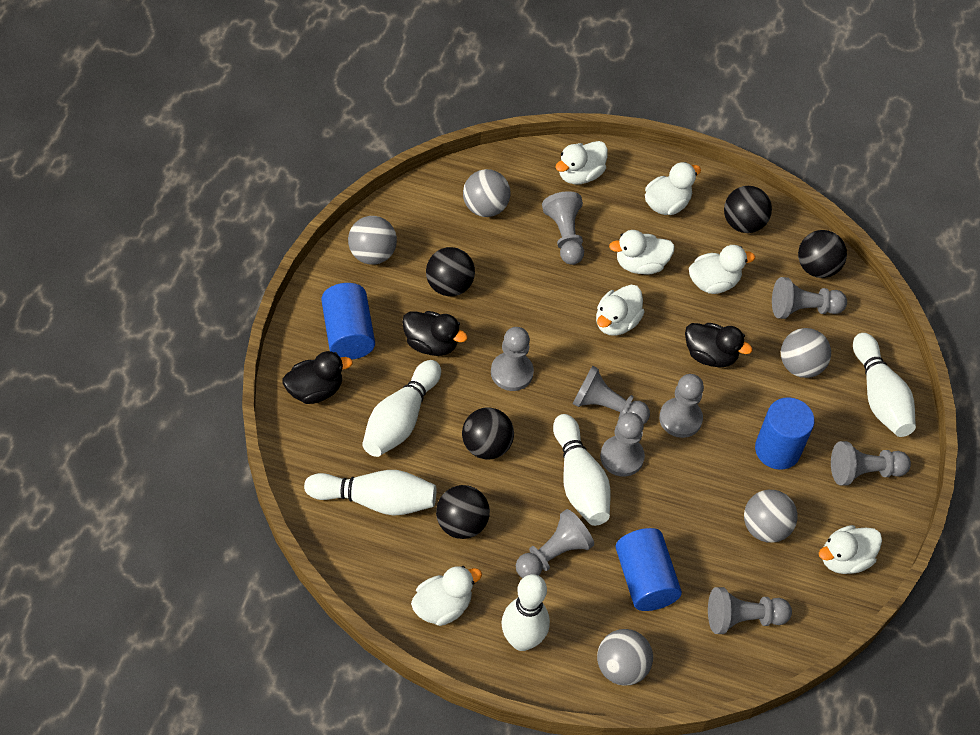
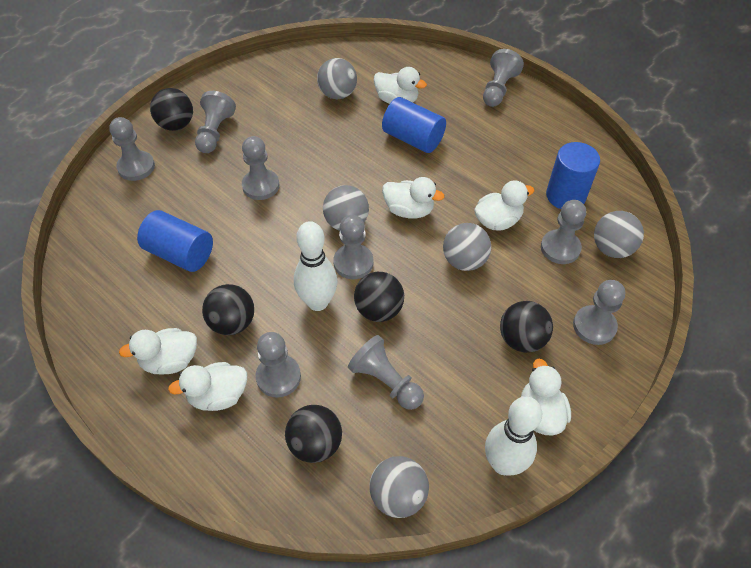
black duck: [282,351,353,404] [402,311,468,356] [685,323,752,368] = 3 -> none = 0
white bowling pin: [304,470,436,516] [362,360,441,457] [501,574,550,651] [553,414,611,526] [853,333,916,437] = 5 -> [294,221,337,311] [485,397,542,476] = 2
white duck: [411,566,482,626] [555,141,608,184] [596,285,645,336] [609,230,675,275] [645,162,701,215] [689,245,755,294] [819,525,882,574] = 7 -> [119,328,197,375] [168,362,247,411] [374,67,427,104] [382,177,445,219] [474,180,535,231] [521,358,571,436] = 6

